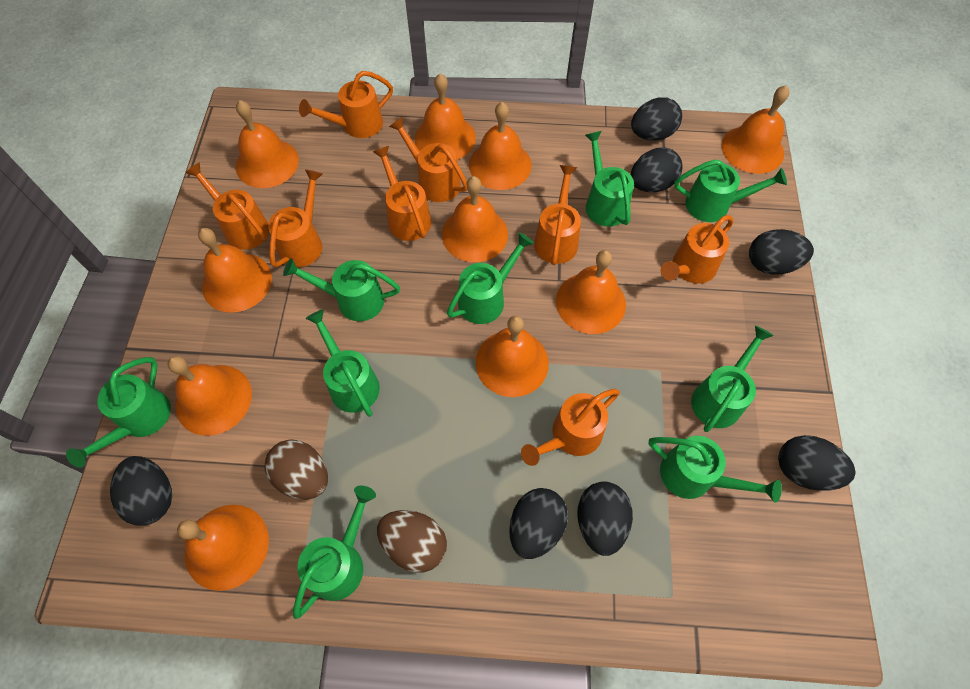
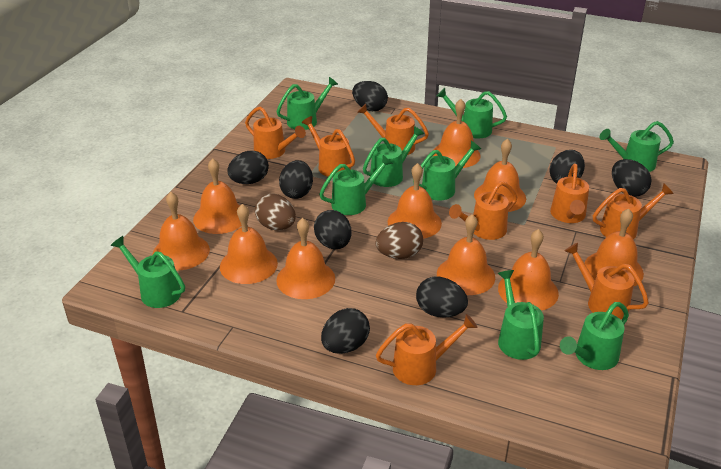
black egg: [110,456,172,526] [509,488,568,559] [577,481,633,556] [630,147,682,192] [631,97,682,141] [749,229,814,275] [778,435,856,491] = 7 -> [228,151,269,184] [279,160,313,199] [314,210,351,249] [321,308,370,354] [352,81,388,111] [416,277,468,318] [549,150,585,184] [612,159,652,197] = 8

